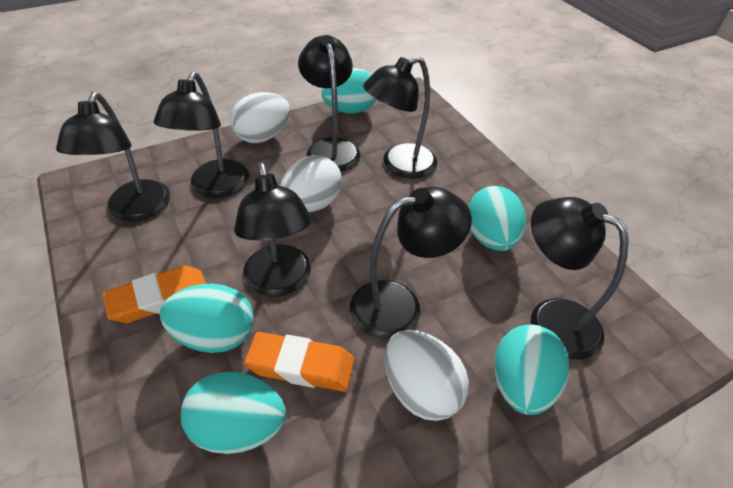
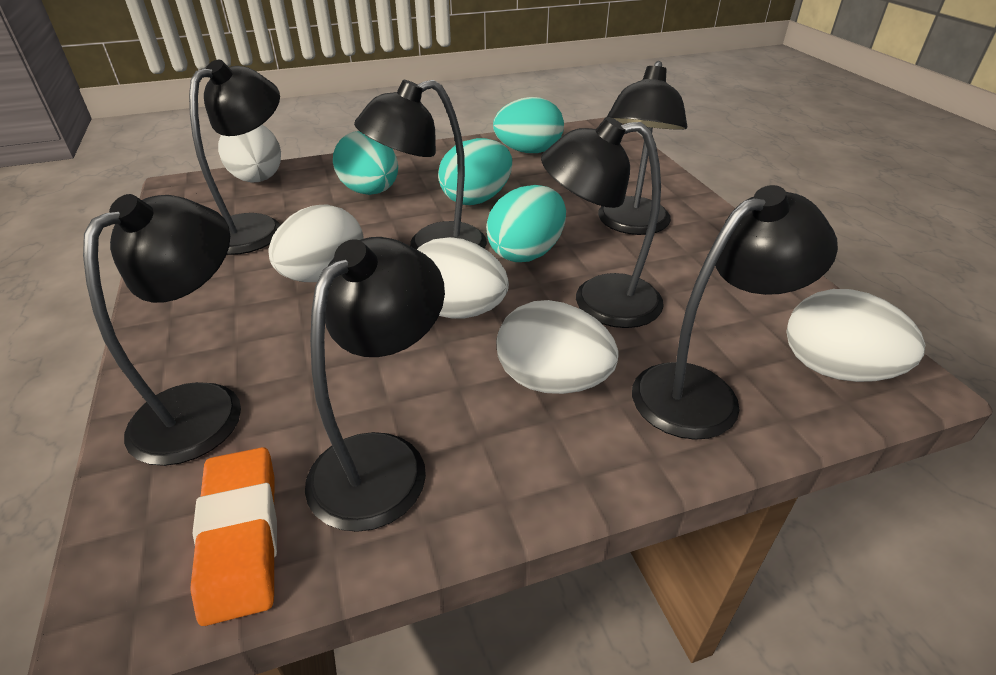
orange eraser: [103,266,206,323] [244,332,355,392] = 2 -> [190,447,277,626] = 1
turquoise egg: [160,284,254,353] [181,372,286,454] [322,68,376,114] [468,186,526,251] [494,325,569,415] = 5 -> [333,131,398,195] [438,138,513,205] [486,185,566,262] [493,97,564,153] = 4
white egg: [230,92,290,143] [280,155,342,212] [384,330,469,421] = 3 -> [218,125,281,183] [269,204,364,282] [417,237,509,319] [497,300,619,394] [787,289,925,382] = 5

